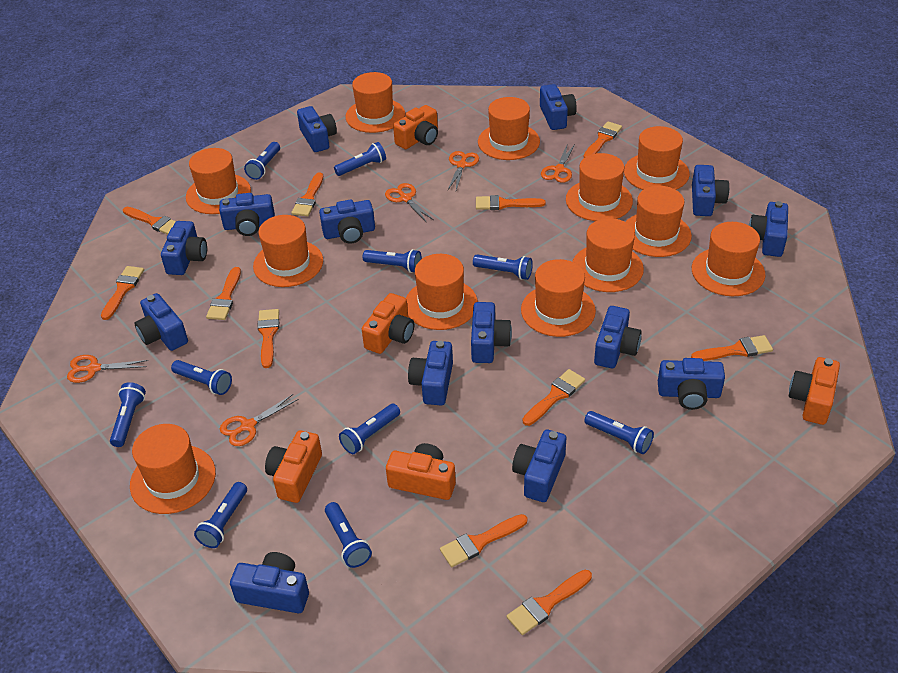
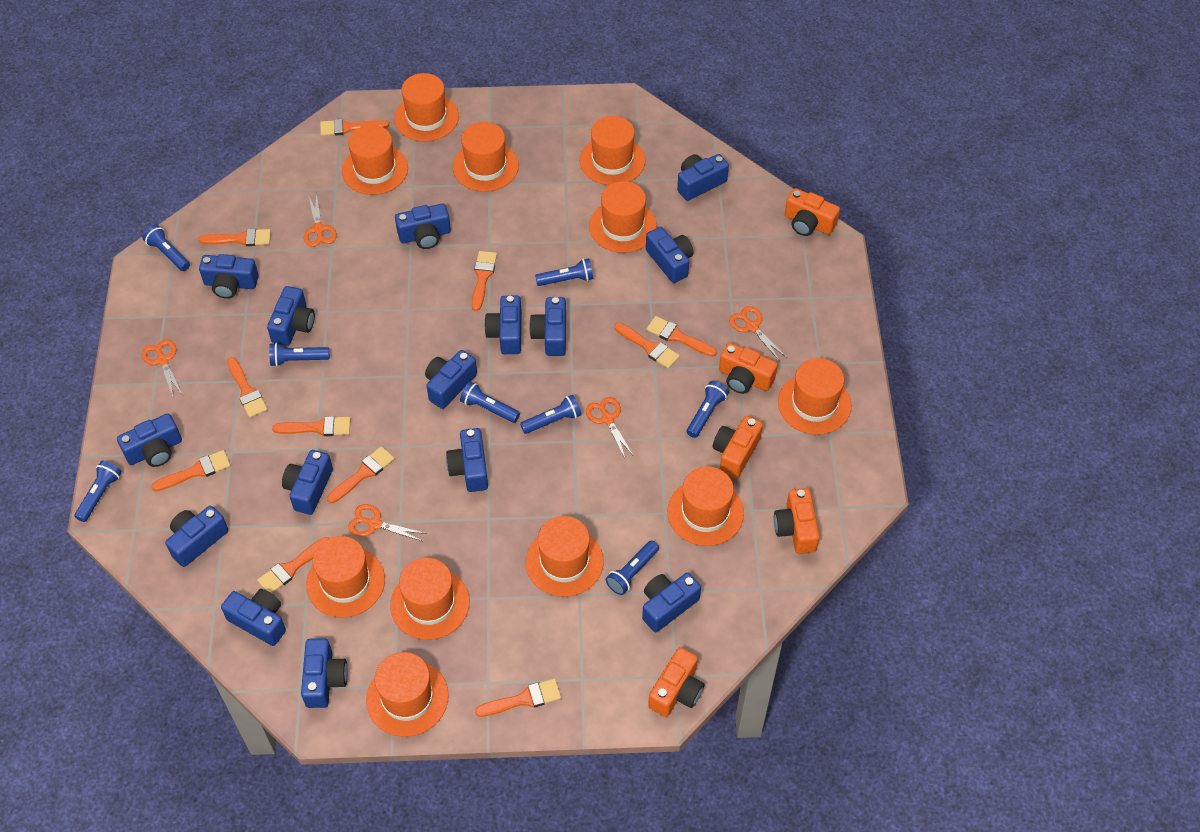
blue camera: [134,293,188,351] [161,221,207,275] [219,193,275,236] [230,552,309,613] [297,106,337,152] [319,200,375,244] [408,341,453,405] [471,302,512,363] [512,429,566,502] [540,84,577,130] [594,306,642,368] [658,358,725,410] [692,165,729,216] [749,201,788,257] = 14 -> [117,413,182,467] [165,506,228,567] [199,254,259,299] [221,589,286,646] [267,286,315,346] [282,450,333,515] [301,638,348,708] [395,204,451,249] [425,350,477,409] [446,428,488,492] [484,296,522,354] [529,297,566,356] [642,572,701,632] [646,227,693,283] [677,154,729,201] = 15
blue flashlight: [110,382,146,447] [171,360,232,395] [194,482,247,548] [244,142,280,180] [325,502,372,568] [334,142,386,176] [339,404,400,454] [363,249,422,273] [473,255,533,280] [584,411,654,454] = 10 -> [74,461,122,522] [142,225,190,271] [269,343,330,366] [460,381,520,423] [520,395,582,434] [535,258,593,286] [606,541,659,595] [686,381,729,438] = 8
orange hat: [130,424,216,514] [186,148,251,214] [253,215,323,287] [345,72,405,133] [406,254,478,330] [478,97,540,160] [521,259,596,337] [566,153,633,221] [572,218,644,292] [624,126,690,190] [626,186,692,257] [692,222,765,296] = 12 -> [306,536,385,618] [342,125,408,195] [366,652,449,737] [390,558,470,640] [394,73,459,142] [453,122,519,192] [525,516,604,597] [580,116,646,185] [589,181,657,253] [667,467,744,546] [778,358,851,435] = 11

